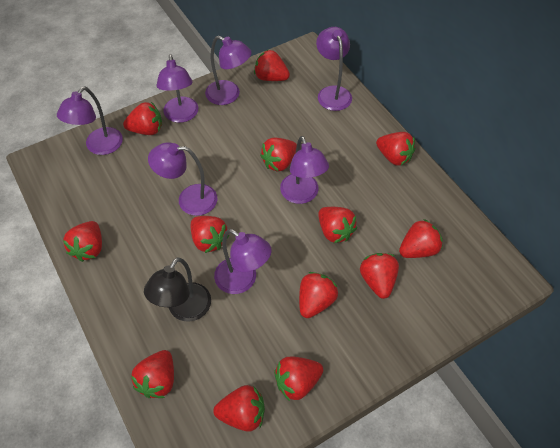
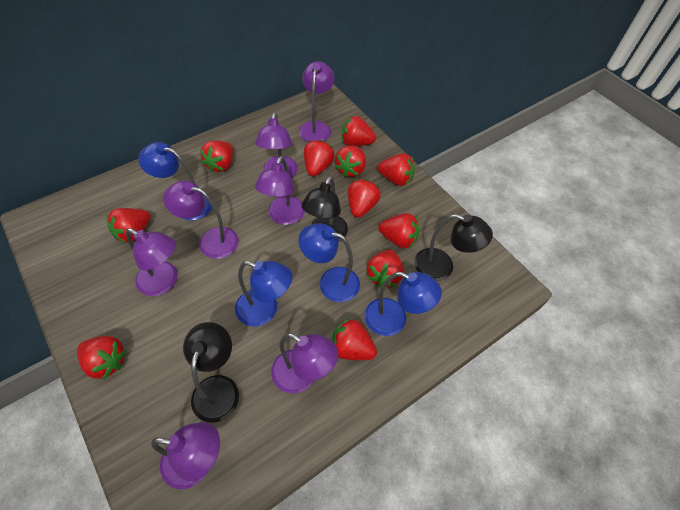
black lamp: [144,257,211,322] = 1 -> [183,322,239,423] [301,176,348,242] [414,214,493,281] = 3
blue lamp: none = 0 -> [138,142,212,220] [235,261,292,327] [299,223,360,302] [364,272,442,336] = 4
red strawberry: [63,221,102,262] [123,102,162,135] [131,350,174,398] [191,216,229,253] [213,385,265,432] [254,49,290,81] [260,138,297,172] [274,357,323,401] [299,272,338,318] [318,207,357,243] [360,253,399,299] [376,132,415,166] [399,219,442,258] = 13 -> [77,336,126,380] [106,208,151,243] [200,140,233,172] [304,140,335,176] [331,318,377,360] [335,146,366,177] [342,116,376,146] [348,179,381,218] [367,249,404,288] [378,153,415,186] [379,213,419,248] = 11

